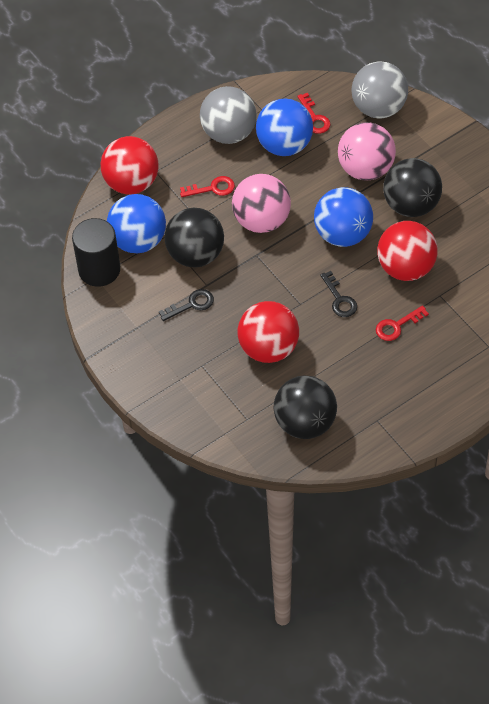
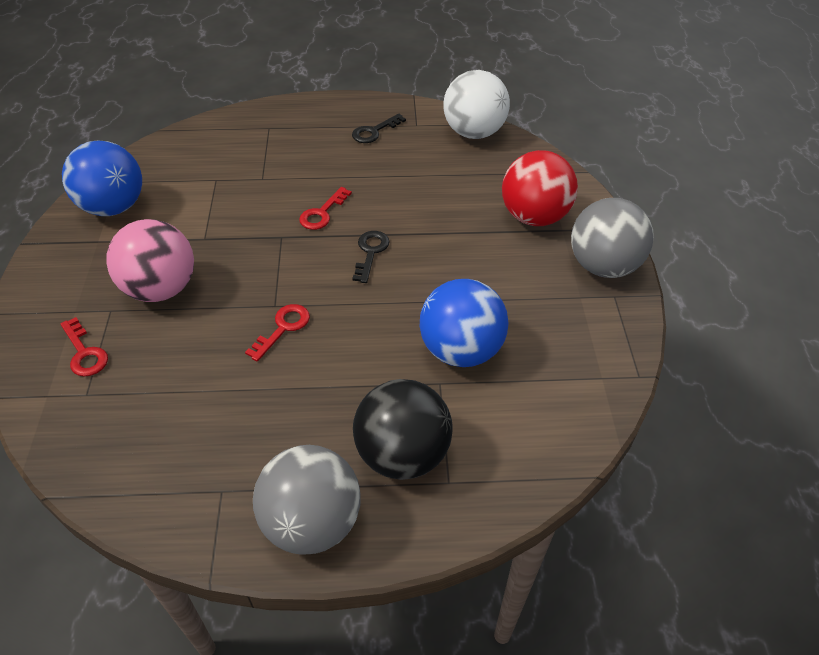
black ball: [164,208,224,267] [274,375,337,439] [383,158,442,217] = 3 -> [353,379,453,480] = 1
black cylinder: [72,218,120,287] = 1 -> none = 0
blue ball: [107,194,166,253] [256,98,313,156] [314,187,373,247] = 3 -> [62,141,142,216] [420,279,509,367] = 2
pink ball: [232,174,291,233] [338,122,396,181] = 2 -> [106,219,194,302] = 1
red ball: [101,136,159,194] [238,301,299,363] [377,221,438,281] = 3 -> [502,150,578,226] = 1
white ball: none = 0 -> [443,70,510,139] = 1

